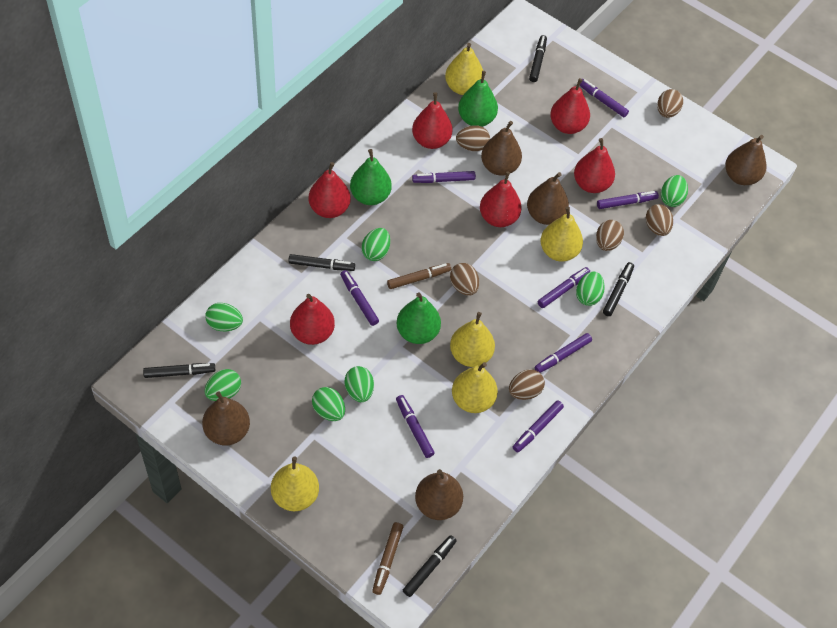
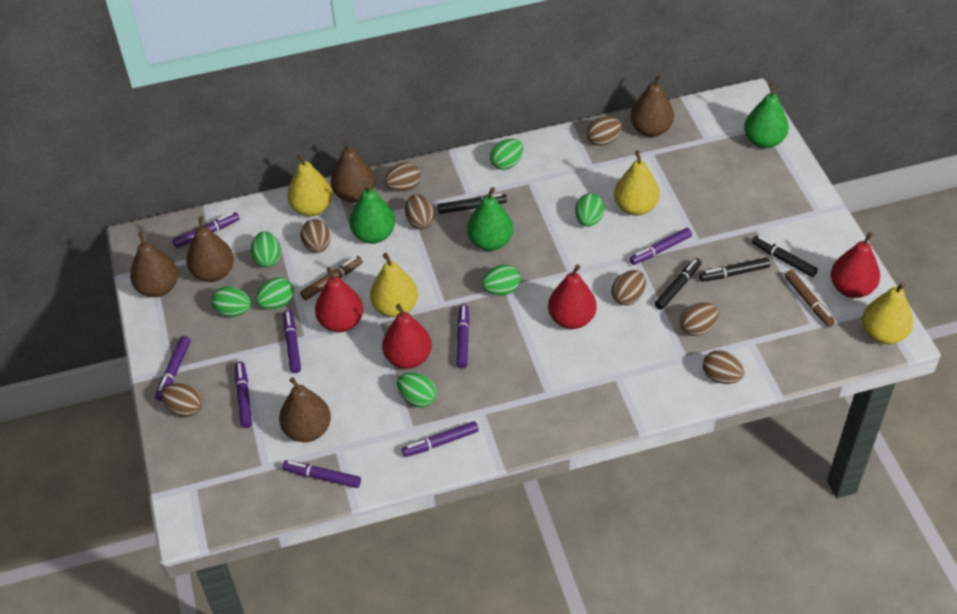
black marker: [143,363,215,378] [288,254,355,271] [403,535,456,597] [529,35,547,82] [603,262,634,316] = 5 -> [438,193,507,214] [655,258,701,310] [699,257,770,282] [751,236,818,277] = 4
brown egg: [450,263,479,296] [456,125,490,151] [509,369,545,400] [596,220,624,251] [646,204,673,236] [657,89,683,118] = 6 -> [161,383,203,417] [301,219,330,253] [385,162,421,192] [405,195,435,229] [587,117,622,146] [612,270,646,305] [680,302,719,336] [703,350,744,384] = 8
red pear: [290,294,335,345] [309,162,351,218] [412,92,452,149] [480,171,522,227] [550,78,590,134] [574,138,615,193] = 6 -> [315,267,363,332] [382,304,432,369] [548,264,596,329] [831,232,880,298] = 4
yellow pear: [271,457,319,511] [445,43,483,95] [450,312,495,367] [452,362,498,413] [541,206,583,261] = 5 -> [287,154,333,216] [370,253,418,317] [614,150,660,216] [862,282,913,344] = 4

